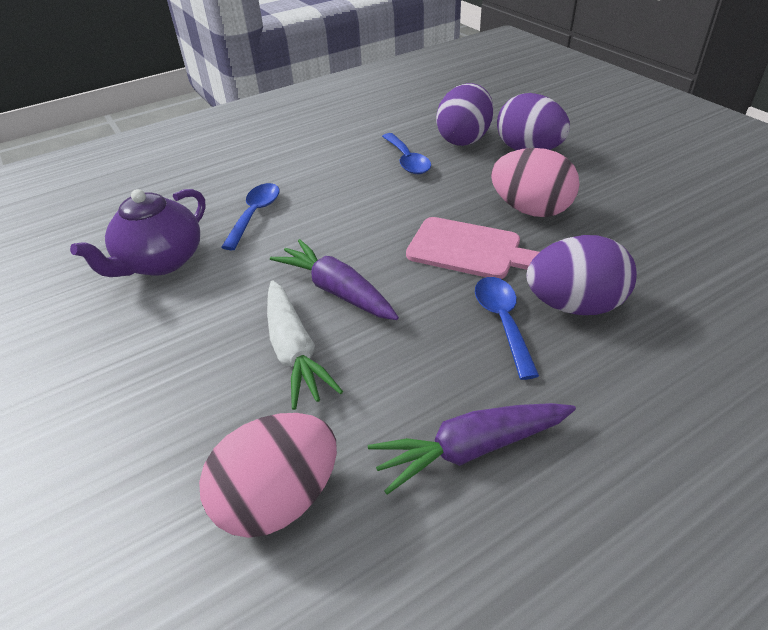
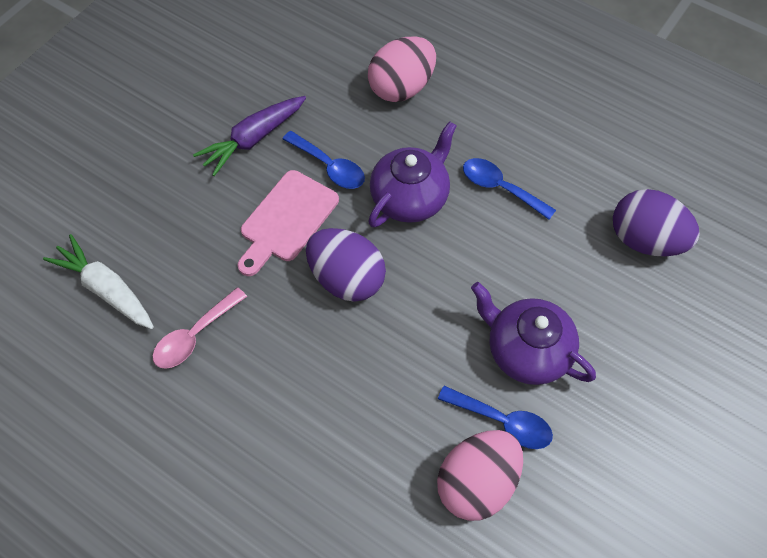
pink spoon: none = 0 -> [152,287,247,369] = 1
purple carrot: [270,239,399,320] [368,403,576,495] = 2 -> [193,96,306,176] = 1
purple egg: [436,83,493,146] [497,93,570,150] [526,235,637,315] = 3 -> [306,228,386,302] [613,189,700,256] = 2
purple teapot: [70,189,206,277] = 1 -> [368,121,457,228] [471,282,596,385] = 2

